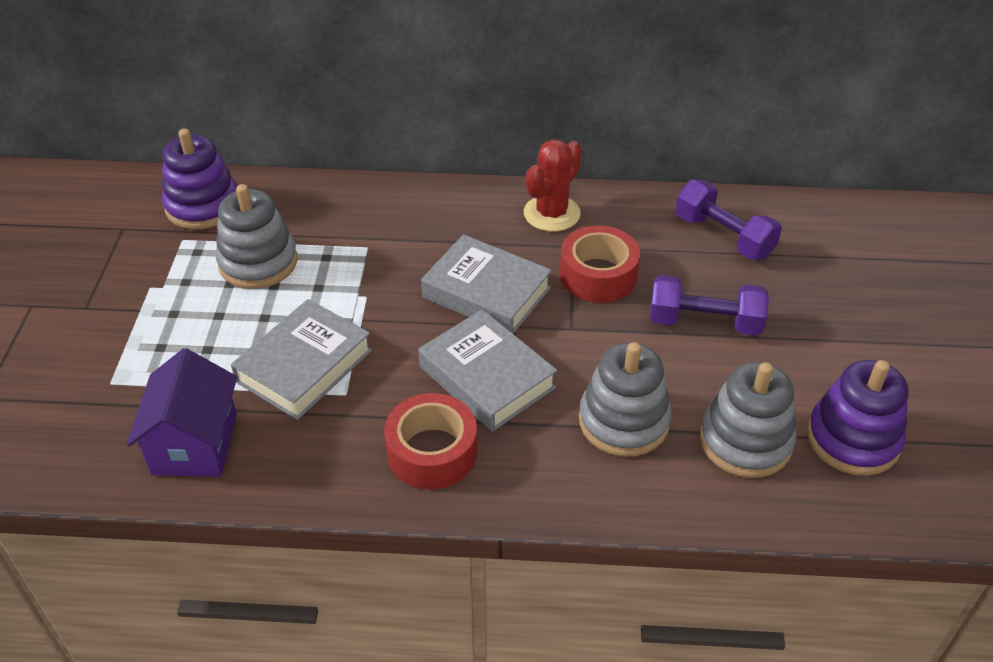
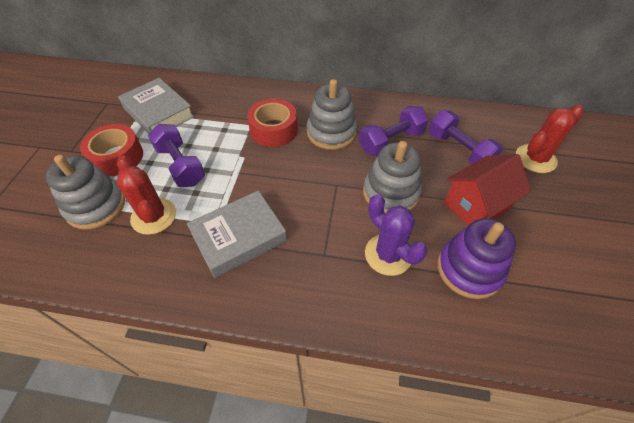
grey book: [231,299,372,420] [418,309,557,432] [421,234,552,334] = 3 -> [118,78,194,134] [187,191,287,278] = 2
purple cactus: none = 0 -> [365,194,427,276] = 1
purple dumbbell: [650,275,769,336] [675,180,782,260] = 2 -> [148,124,205,187] [359,106,429,156] [428,110,503,164] = 3
purple house: [127,348,237,477] = 1 -> none = 0
purple stacking toy: [162,129,237,229] [807,360,909,476] = 2 -> [438,218,516,299] = 1
red cactus: [524,139,582,232] = 1 -> [117,155,176,235] [516,104,584,173] = 2
red house: none = 0 -> [444,154,531,225] = 1

